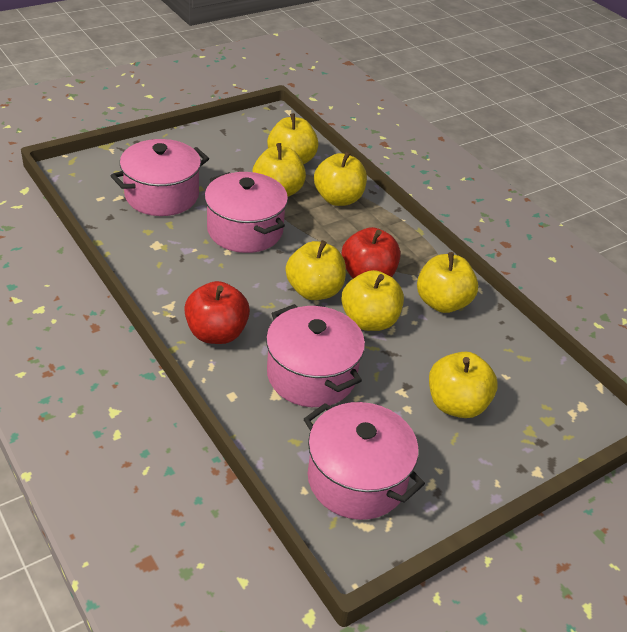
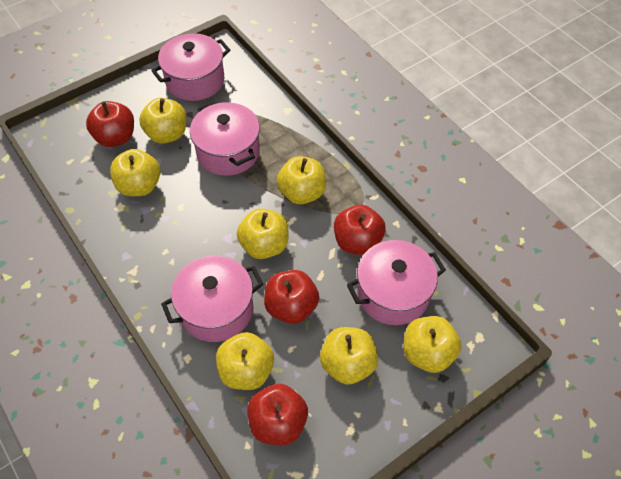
red apple: [184,281,250,344] [341,227,401,278] = 2 -> [86,101,134,147] [247,384,308,445] [264,270,319,324] [334,205,386,255] = 4

